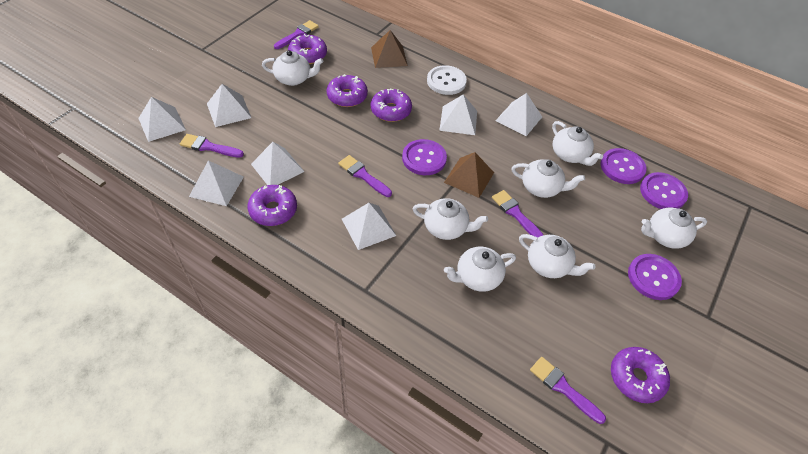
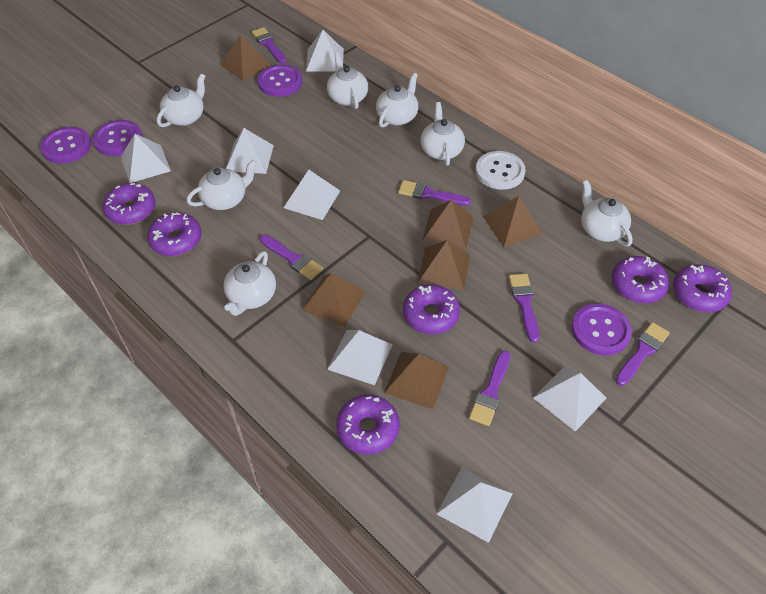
brown pyramid: [371,30,408,68] [444,152,494,198] = 2 -> [220,34,271,81] [302,273,366,327] [384,352,449,409] [418,240,470,290] [422,200,474,250] [483,196,543,247] = 6
purple brush: [180,134,244,158] [274,20,319,49] [338,155,392,197] [492,190,543,238] [530,357,606,424] = 5 -> [252,27,287,64] [260,234,323,280] [398,180,471,206] [469,351,510,426] [509,274,539,343] [615,322,670,386] = 6
purple donut: [247,185,297,226] [288,34,327,64] [326,74,368,107] [371,89,412,122] [611,347,670,403] = 5 -> [102,183,156,225] [147,212,202,256] [336,394,400,454] [403,284,460,334] [611,256,669,303] [673,264,732,313] = 6

